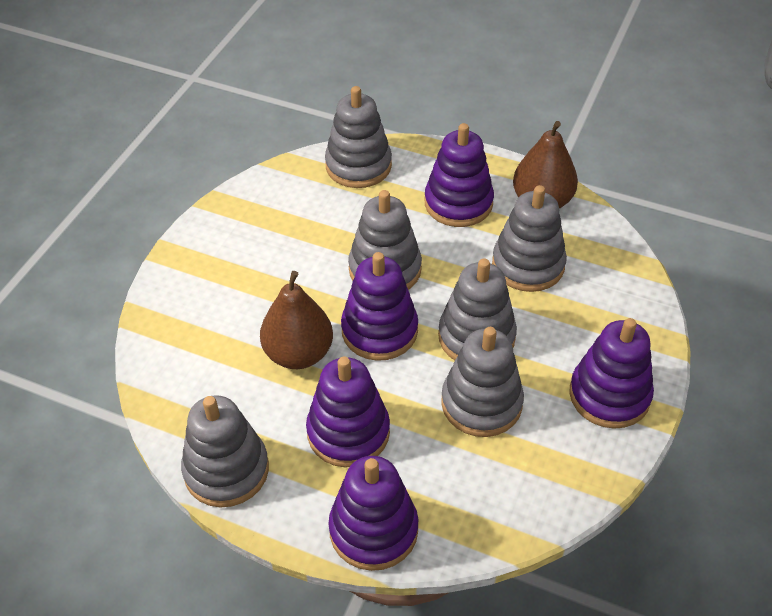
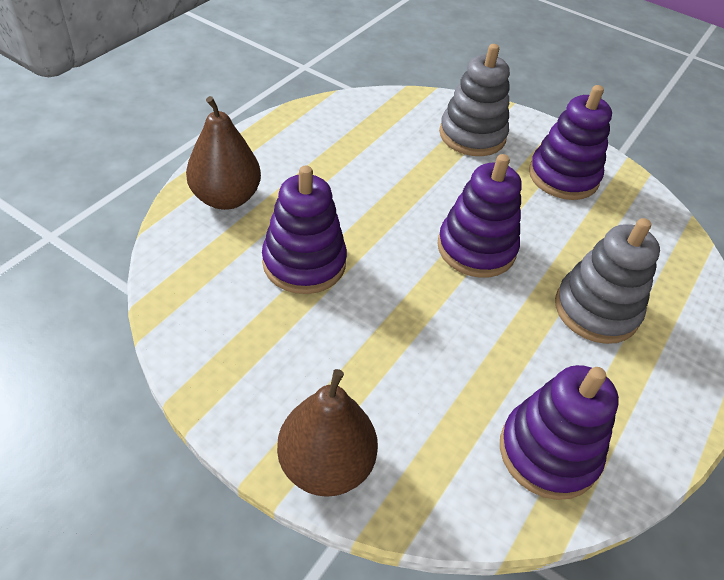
grey stacking toy: [181,395,269,507] [325,86,392,188] [348,190,422,290] [438,258,517,360] [441,327,524,437] [492,185,567,292] = 6 -> [439,44,510,156] [555,218,660,344] = 2
purple stacking toy: [306,356,390,468] [328,456,418,571] [341,252,418,361] [425,123,494,227] [569,318,654,429] = 5 -> [262,165,347,294] [437,154,522,278] [500,365,619,500] [529,85,612,200] = 4

